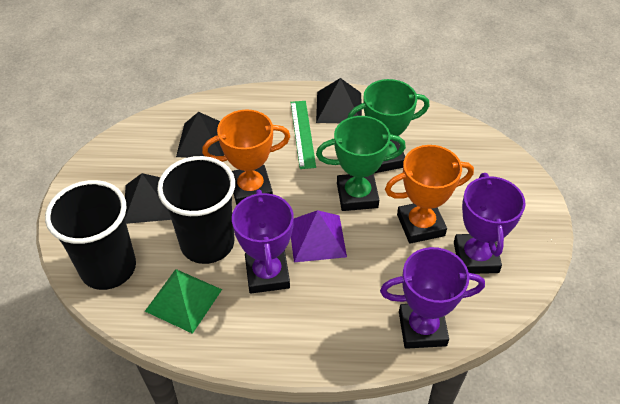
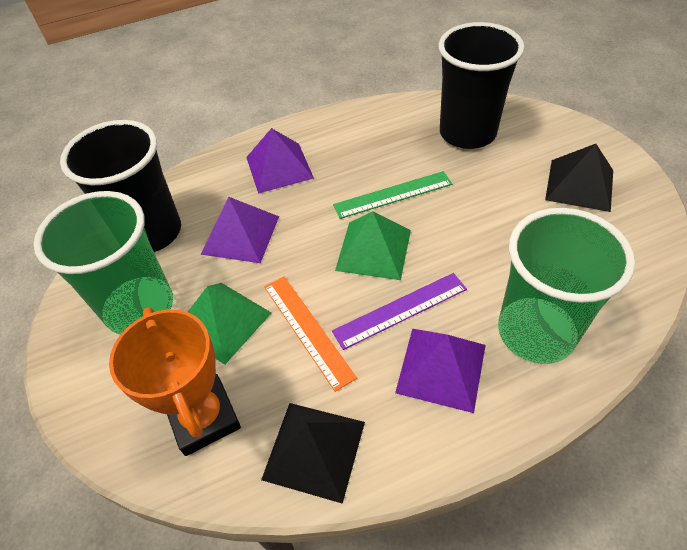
black pyramid: [125,173,171,224] [176,112,224,158] [316,78,362,123] = 3 -> [261,403,365,504] [545,144,613,212] = 2
green cup: none = 0 -> [34,191,173,334] [498,208,635,364] = 2
green pyramid: [145,269,222,334] = 1 -> [188,283,271,365] [335,211,411,280] = 2
green trophy: [316,116,406,211] [347,79,429,173] = 2 -> none = 0
orange ruler: none = 0 -> [264,276,357,392] = 1
orange trophy: [202,109,290,205] [385,145,474,244] = 2 -> [109,307,241,456] = 1
purple pyramid: [291,210,347,262] = 1 -> [200,197,279,263] [246,128,314,193] [395,329,486,413] = 3
purple ruler: none = 0 -> [332,273,467,350] = 1
purple trophy: [232,190,294,294] [380,247,485,349] [454,173,526,274] = 3 -> none = 0

